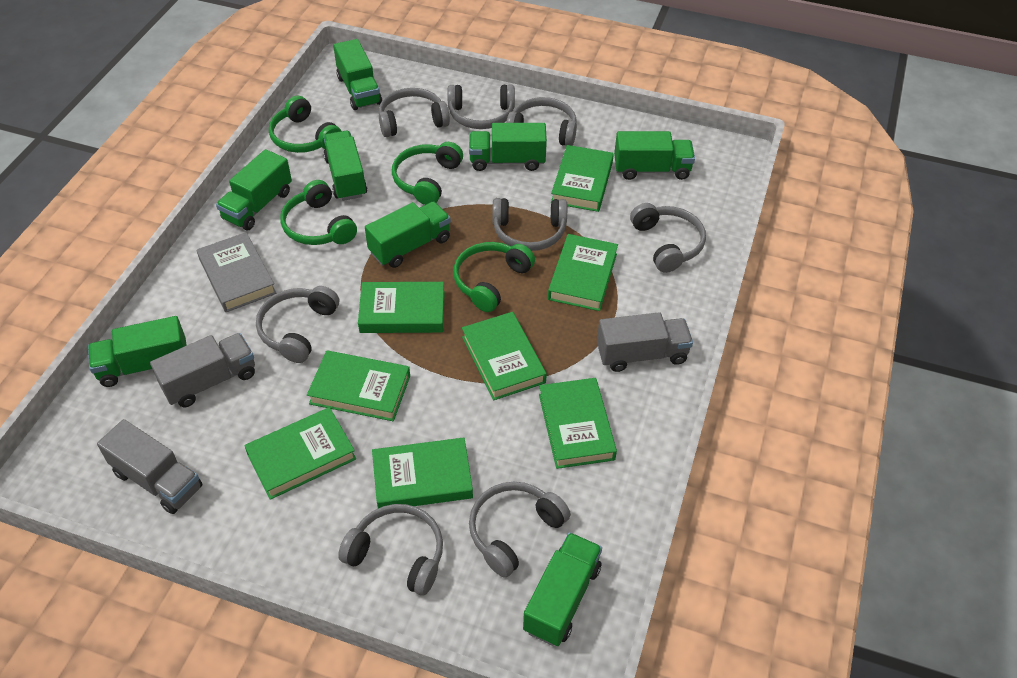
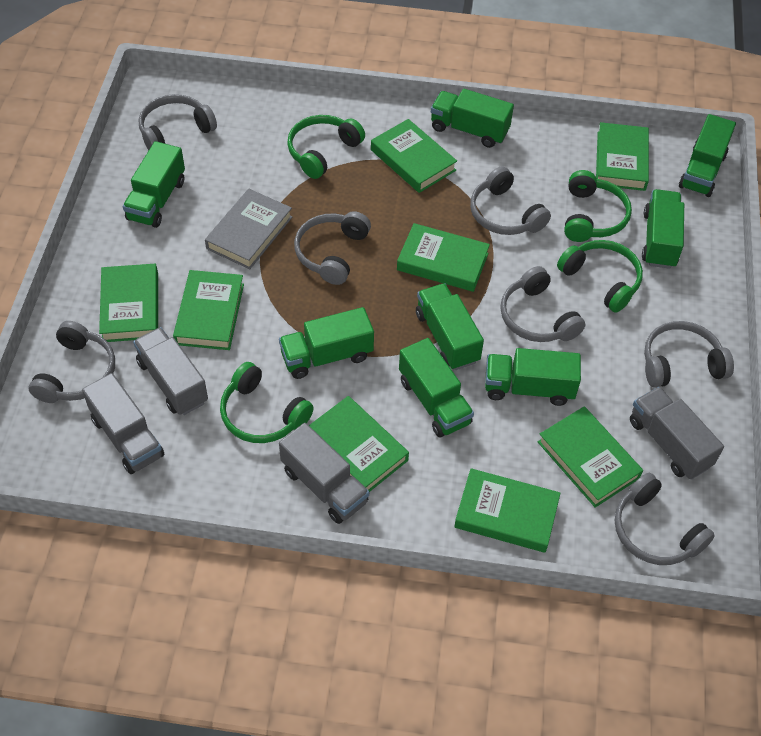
grey headphones: [256,286,339,363] [338,504,443,596] [379,88,450,137] [447,84,515,129] [469,482,571,577] [492,198,567,251] [506,97,577,146] [630,203,706,273] = 8 -> [29,321,115,403] [139,94,217,150] [294,211,371,285] [470,166,551,235] [500,266,585,342] [615,473,715,565] [644,321,734,388] = 7
grey truck: [97,419,203,514] [150,333,255,407] [597,312,693,372] = 3 -> [82,373,164,474] [133,327,208,415] [279,423,369,524] [630,387,724,479] = 4

